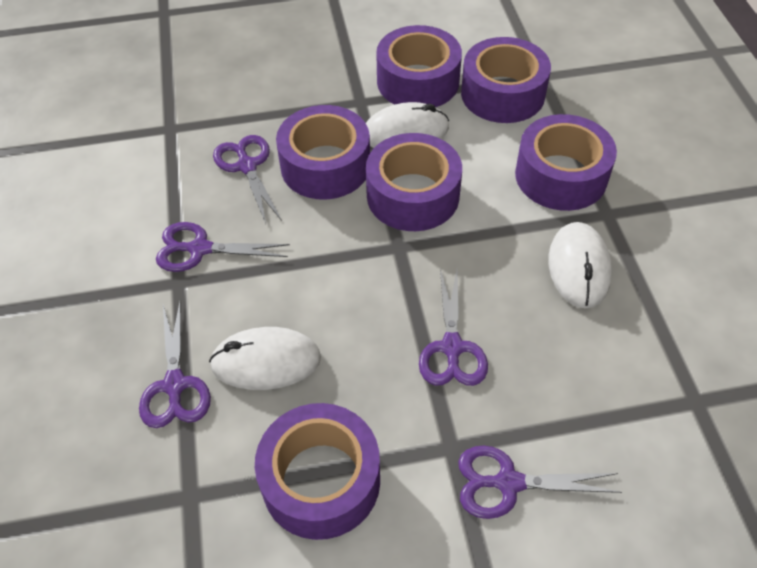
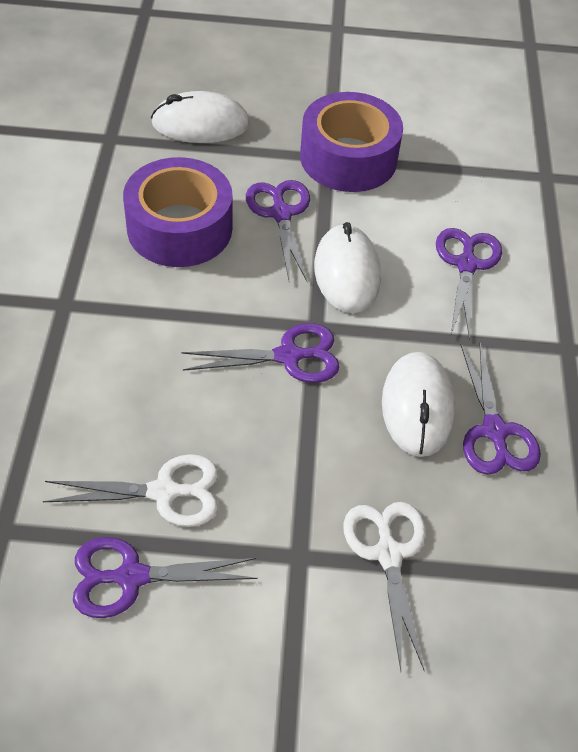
purple tape: [255,403,380,540] [276,105,370,200] [366,133,462,231] [376,25,462,107] [461,37,551,123] [515,114,617,211] = 6 -> [123,157,233,267] [300,92,403,192] = 2
white scissors: none = 0 -> [43,454,218,527] [343,502,426,671] = 2

